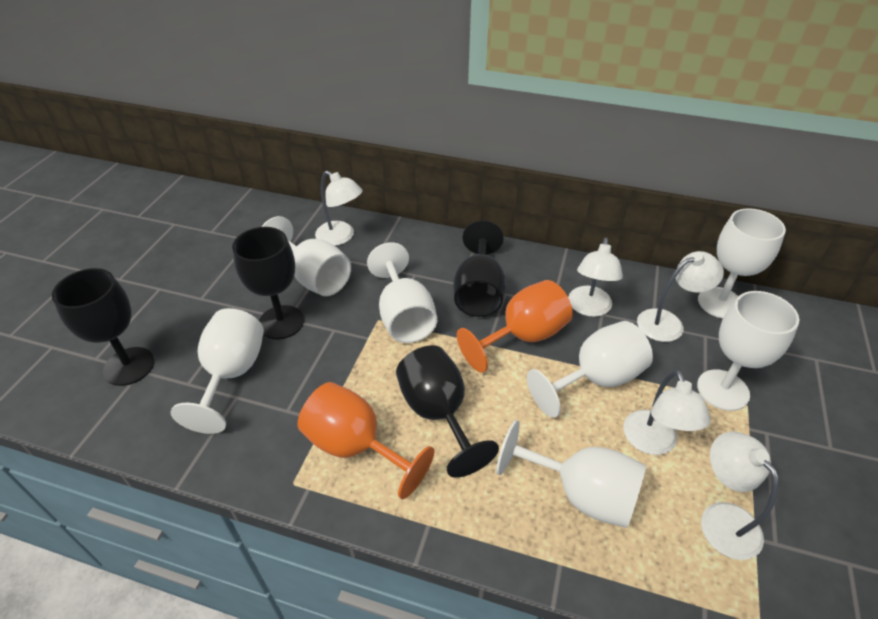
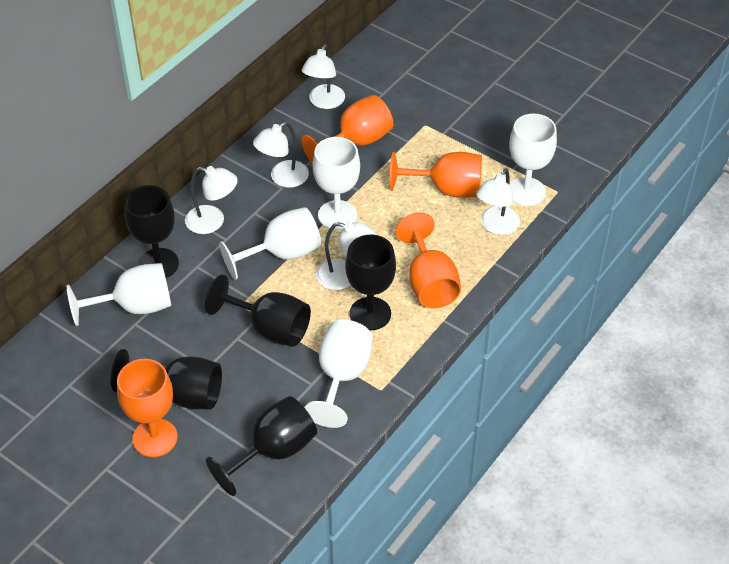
black goblet: [52,268,155,386] [232,227,304,339] [396,345,499,478] [453,220,506,317] = 4 -> [111,349,222,409] [125,185,179,278] [205,275,311,347] [206,396,317,496] [345,234,396,330] = 5
orange goblet: [298,382,435,499] [457,280,573,373] = 2 -> [117,359,178,457] [302,95,393,164] [390,152,482,198] [395,213,461,308] = 4
white goblet: [170,308,264,434] [262,216,351,296] [367,242,437,343] [496,420,646,528] [527,321,653,418] [697,291,799,411] [698,208,786,318] = 7 -> [67,263,171,326] [219,207,321,280] [304,320,373,428] [313,137,360,230] [509,114,557,206] = 5

